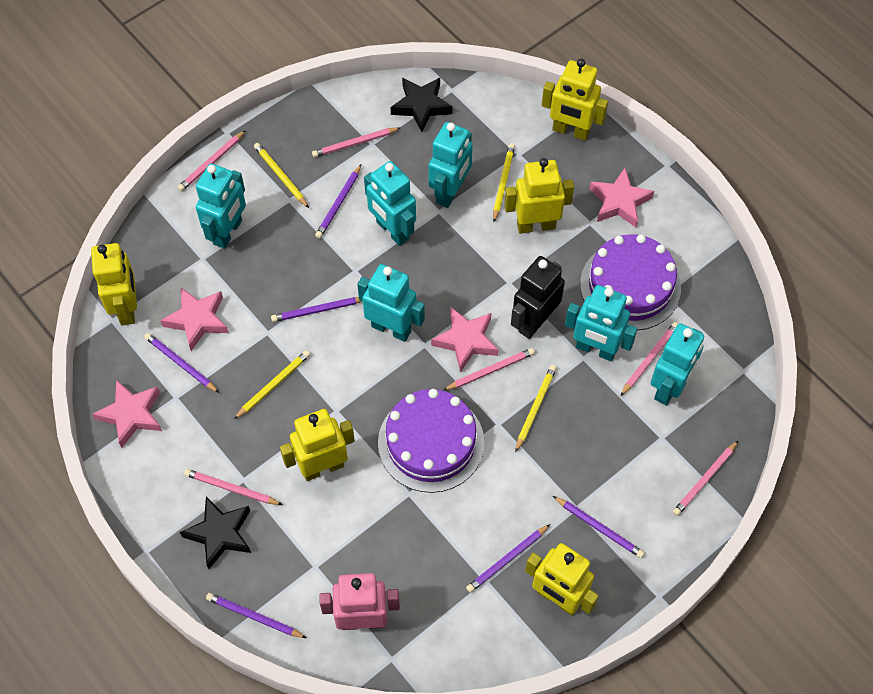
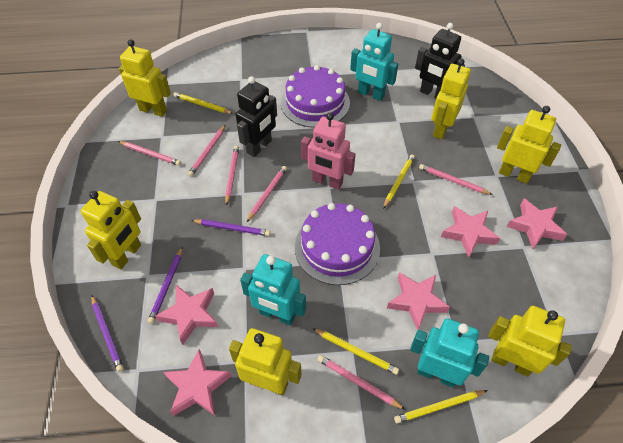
black robot: [511,256,565,339] = 1 -> [236,76,277,157] [415,23,465,99] = 2
black star: [180,497,251,569] [390,78,453,132] = 2 -> none = 0
pink star: [92,380,162,448] [160,288,229,351] [431,307,498,372] [589,168,654,227] = 4 -> [155,285,218,345] [163,349,231,416] [387,272,450,330] [441,206,500,257] [507,199,567,249] = 5
purple pencil: [144,333,219,393] [206,593,306,638] [271,297,362,322] [315,165,361,239] [466,524,550,593] [553,496,645,558] = 6 -> [91,296,124,372] [148,246,183,324] [191,219,270,236] = 3
turquoise robot: [196,163,246,249] [357,264,425,342] [364,161,416,246] [429,122,473,208] [565,285,637,361] [651,323,704,406] = 6 -> [240,254,306,326] [350,23,398,101] [410,318,489,387] = 3
yellow robot: [91,243,137,325] [280,409,355,481] [504,158,574,234] [525,543,598,615] [542,59,608,141] = 5 -> [81,191,141,269] [119,39,171,117] [229,328,301,395] [431,58,471,139] [488,306,572,376] [497,106,561,184] = 6

